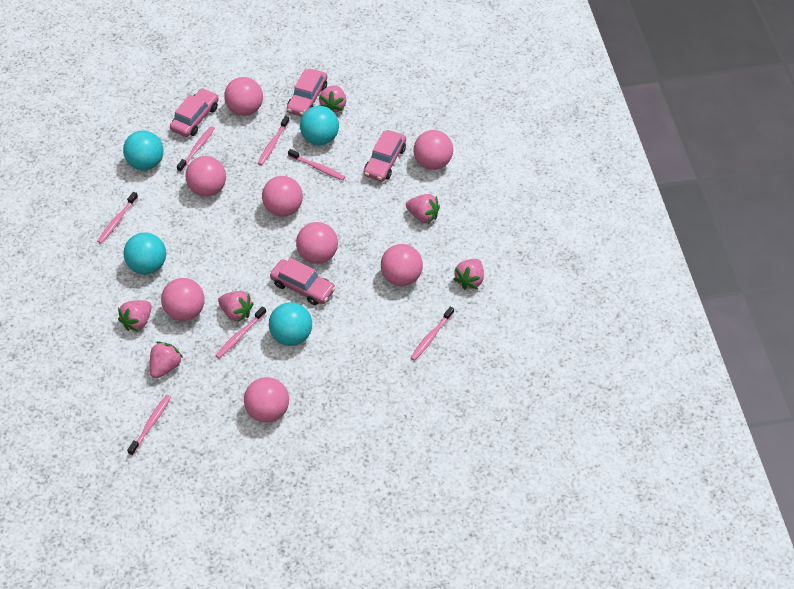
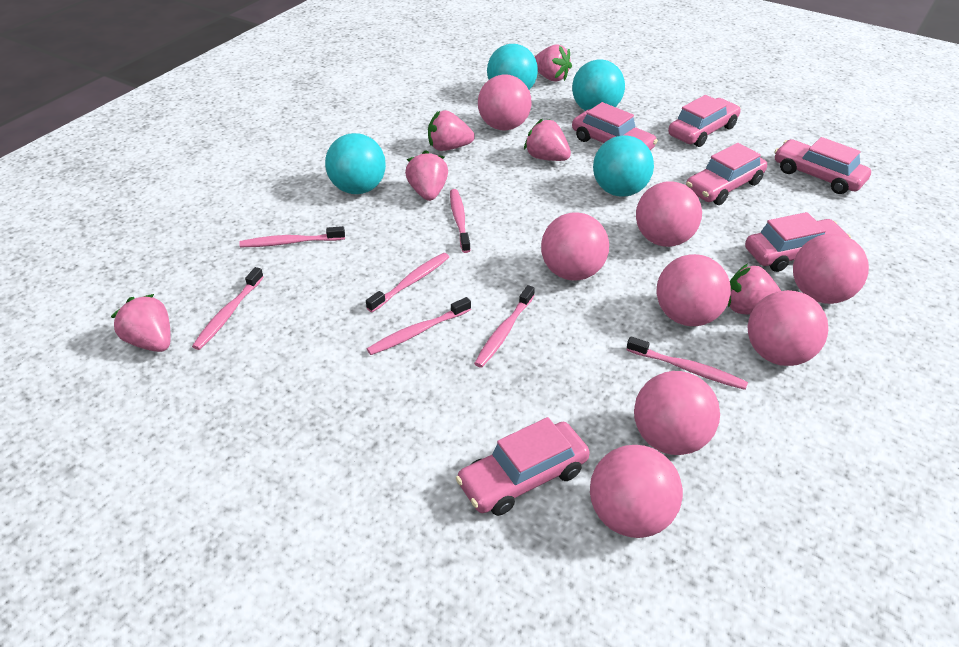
pink car: [170,88,219,137] [270,258,336,305] [287,69,327,117] [364,130,406,181] = 4 -> [456,417,590,516] [572,102,658,150] [668,95,741,147] [686,143,767,205] [745,212,851,272] [774,137,871,194] = 6

